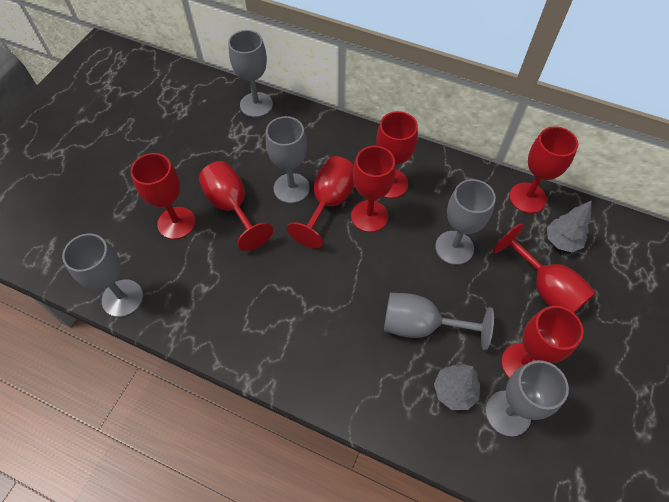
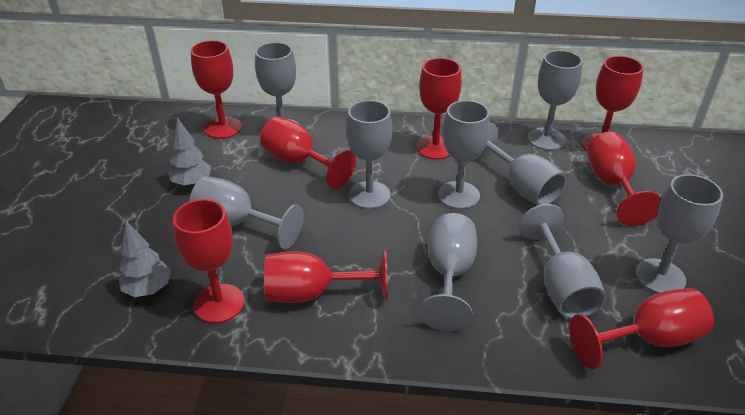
grey goblet: [62,233,143,317] [228,30,273,117] [266,116,310,203] [384,293,494,350] [435,179,496,265] [486,360,569,437] = 6 -> [189,176,304,249] [255,42,300,125] [346,100,392,209] [419,213,477,331] [438,100,490,209] [475,123,566,205] [519,204,606,319] [527,50,583,150] [635,174,723,293] = 9

